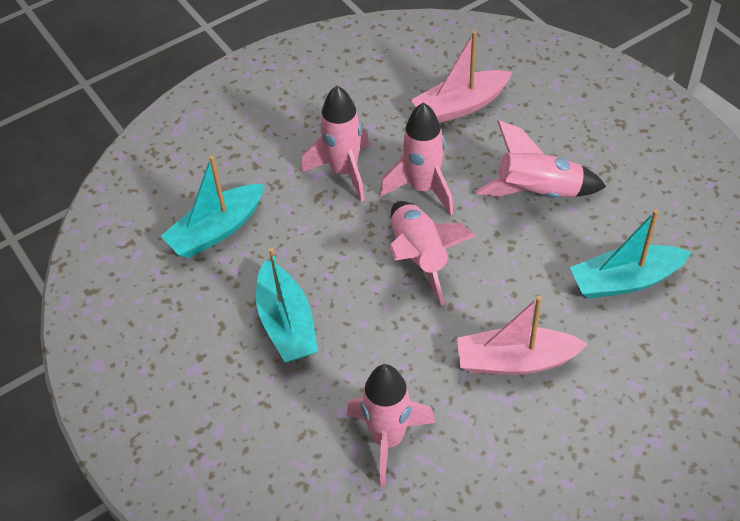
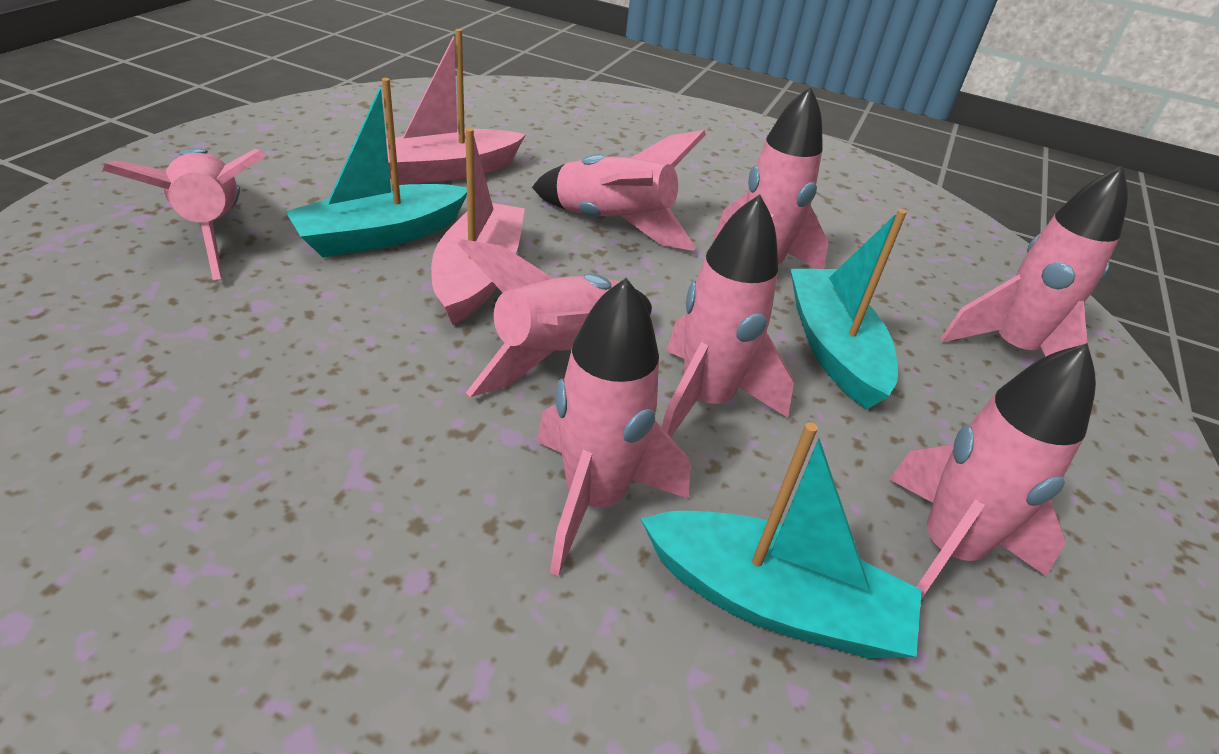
pink rocket: [301,86,369,202] [347,364,436,487] [380,103,454,215] [389,201,476,306] [476,120,606,198] = 5 -> [102,148,265,280] [458,239,652,397] [532,130,706,251] [537,278,691,577] [662,194,794,437] [713,86,829,269] [889,343,1096,599] [940,166,1128,357] = 8

